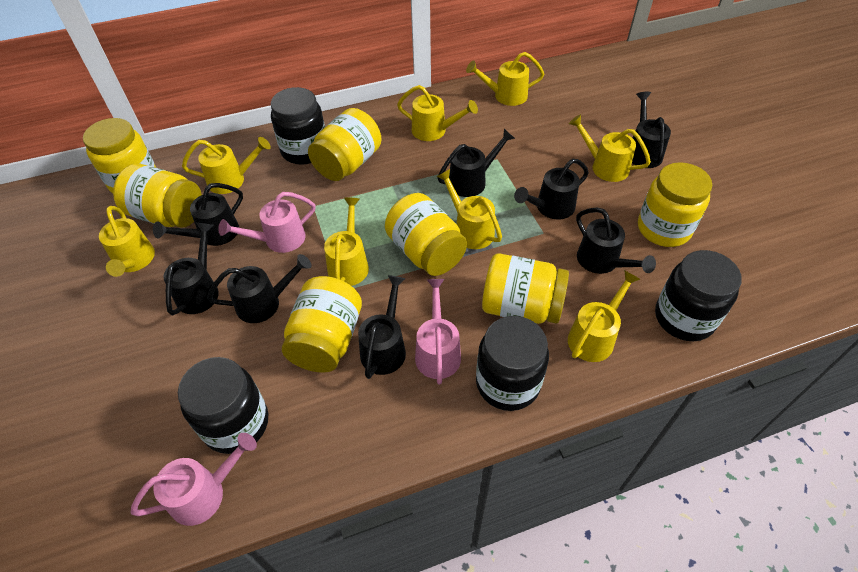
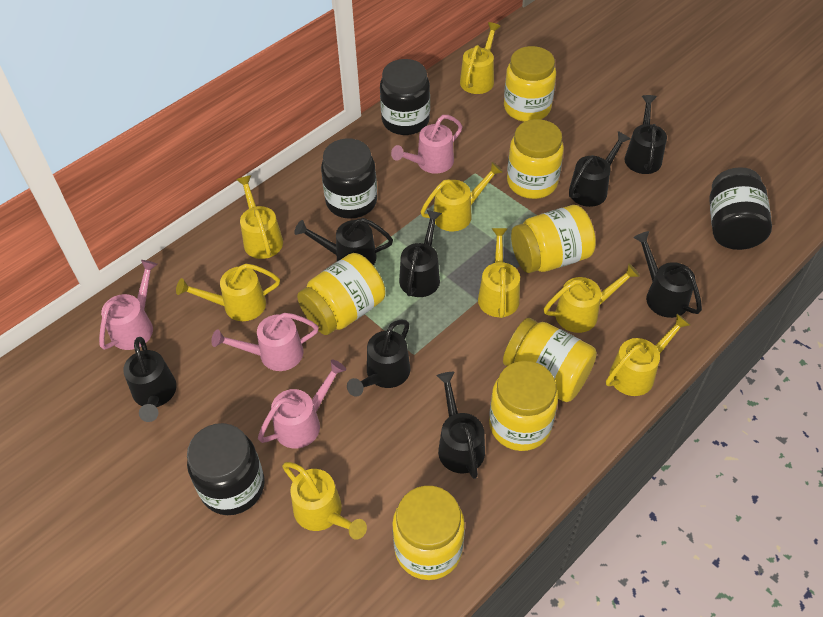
pink watering can: [130,433,257,526] [218,192,316,253] [415,279,461,385] = 3 -> [99,260,158,350] [211,313,319,371] [258,360,346,449] [391,115,462,174] = 4

